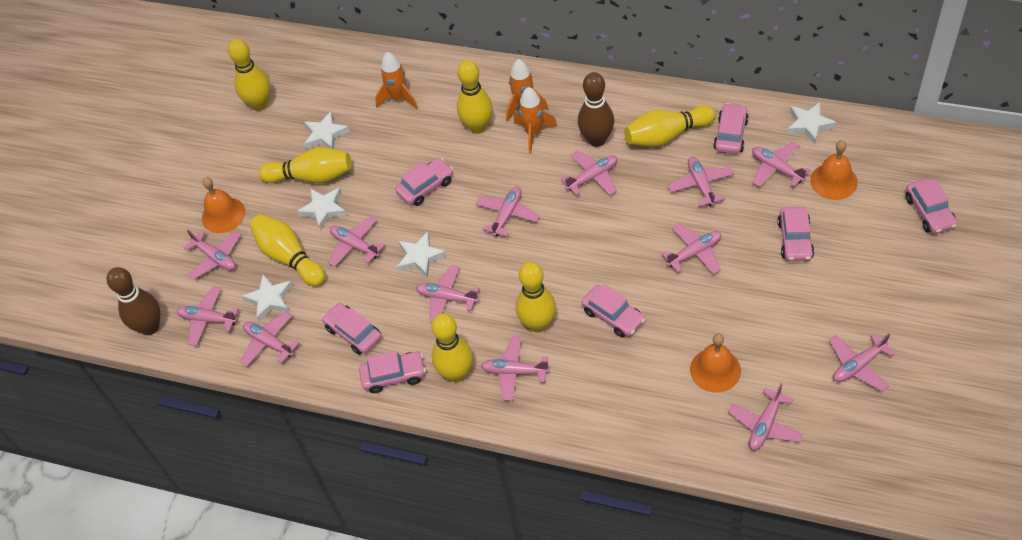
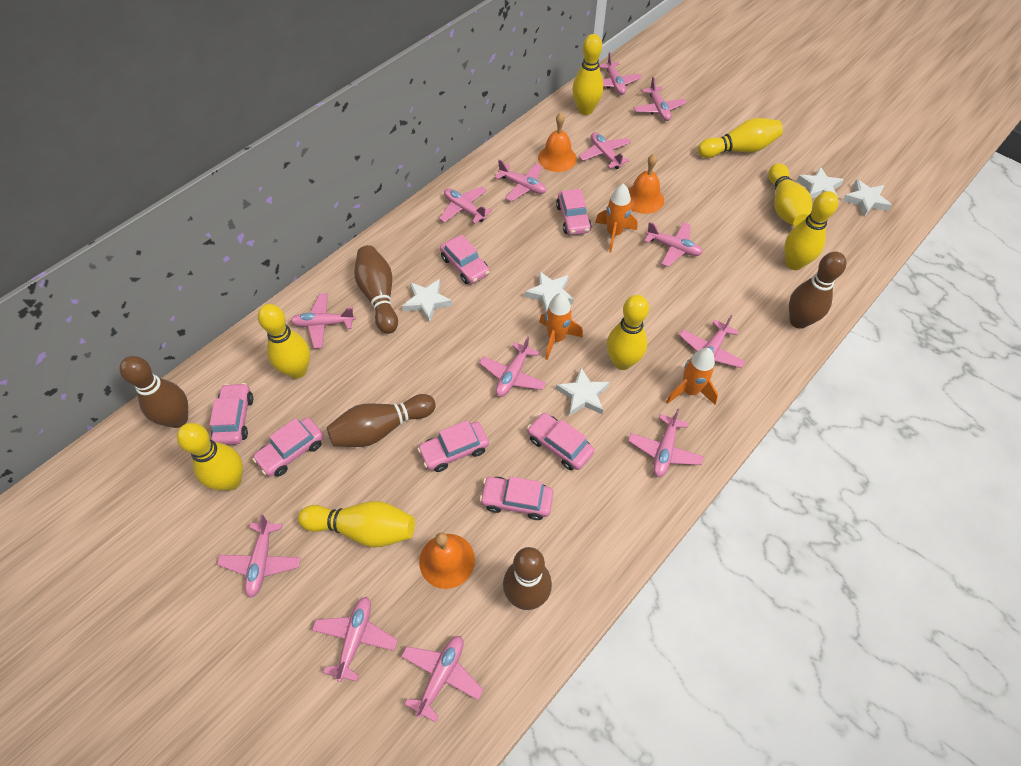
brown bowling pin: [107,267,160,335] [578,72,614,147] = 2 -> [119,356,188,428] [327,394,436,447] [354,245,398,334] [503,547,552,610] [789,251,846,329] = 5
yellow bowling pin: [228,39,270,111] [250,214,325,286] [259,147,352,183] [431,314,473,382] [457,60,493,134] [516,262,556,332] [624,105,716,147] = 7 -> [177,423,243,491] [258,304,310,379] [298,501,415,548] [572,34,604,115] [607,295,649,370] [698,118,783,158] [768,163,812,227] [784,191,838,270] = 8

